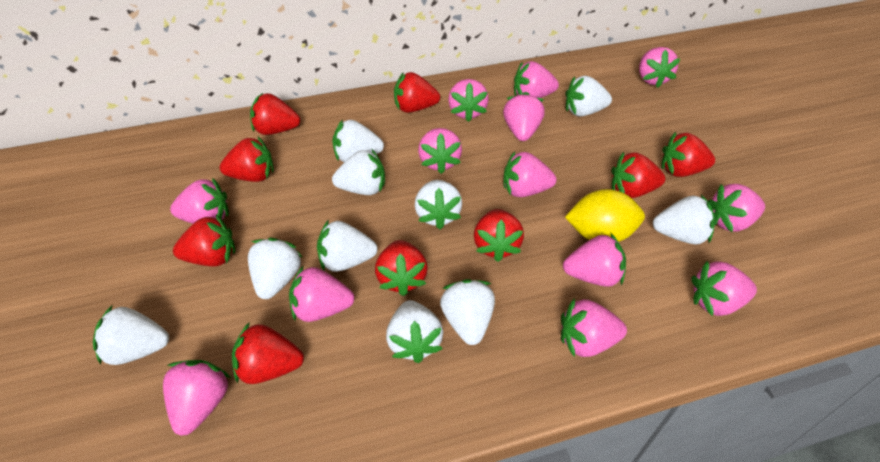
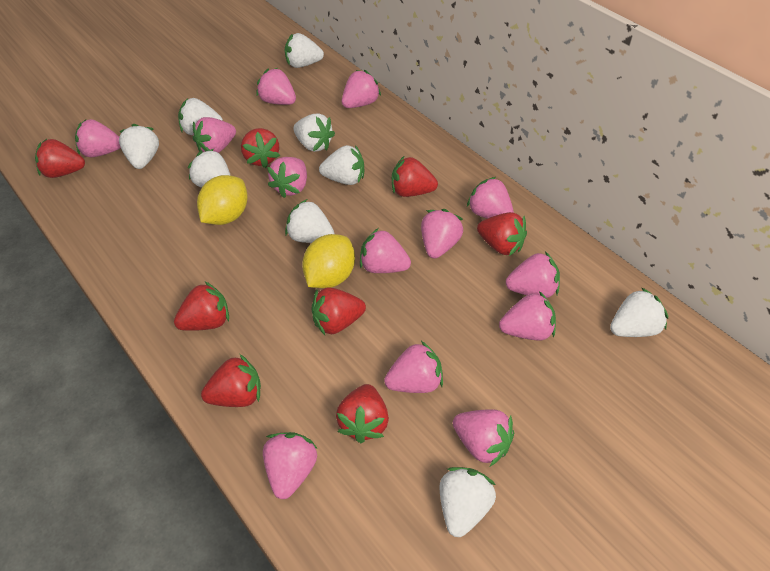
red strawberry: [173,214,236,267] [220,137,274,182] [232,323,304,384] [250,93,300,135] [375,240,428,296] [394,72,440,113] [474,209,524,262] [611,152,665,198] [661,132,715,177] = 9 -> [35,139,85,178] [174,281,229,331] [201,354,261,407] [241,128,280,168] [311,287,366,335] [336,384,389,443] [392,156,438,197] [477,212,527,256] = 8
white strawberry: [93,306,169,365] [248,238,303,299] [317,220,378,272] [332,119,384,162] [332,149,385,195] [386,300,443,363] [415,180,462,229] [440,279,495,345] [565,76,612,117] [653,195,715,244] = 10 -> [119,124,159,169] [178,98,223,135] [188,149,231,188] [285,33,324,68] [285,199,335,243] [293,113,335,152] [319,145,364,185] [439,467,496,537] [610,287,668,337] = 9
yellow lemon: [565,189,645,242] = 1 -> [197,175,248,225] [302,234,355,288] = 2

